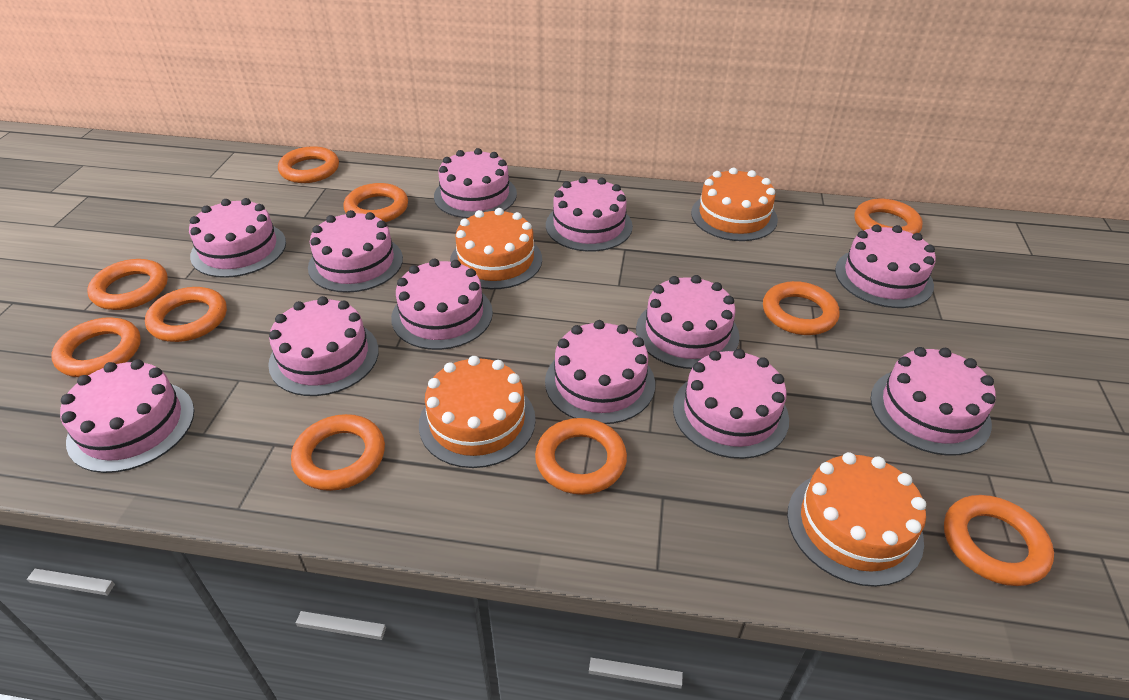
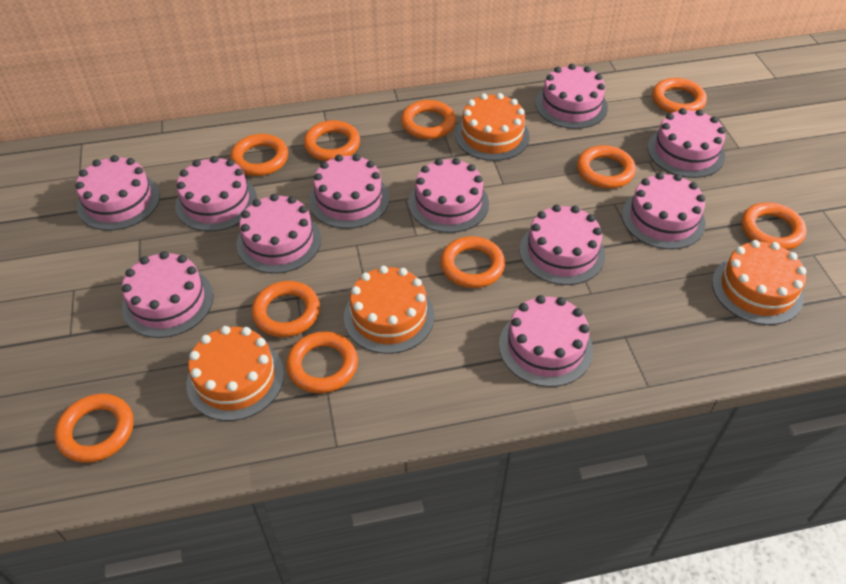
pink cake: [60,359,194,473] [189,198,286,278] [268,296,379,396] [308,210,403,293] [391,259,493,350] [434,148,517,218] [545,320,655,424] [546,176,633,252] [636,275,740,369] [673,349,789,459] [835,225,936,308] [870,347,996,456] = 12 -> [75,155,160,231] [122,251,213,338] [175,156,257,232] [236,194,321,274] [309,154,389,229] [408,158,489,233] [499,295,593,387] [520,205,605,285] [535,64,608,129] [622,172,706,249] [647,108,726,178] = 11

